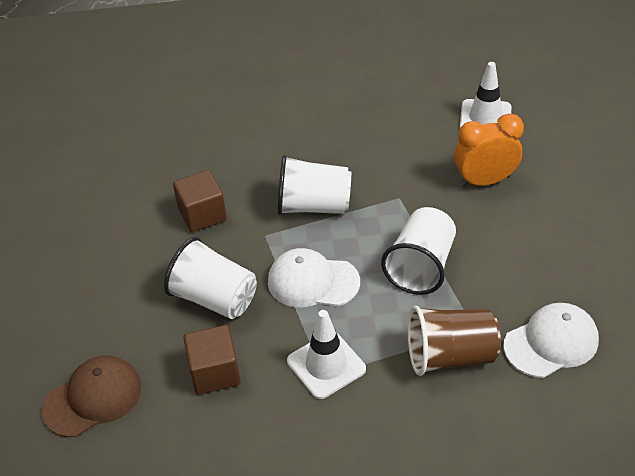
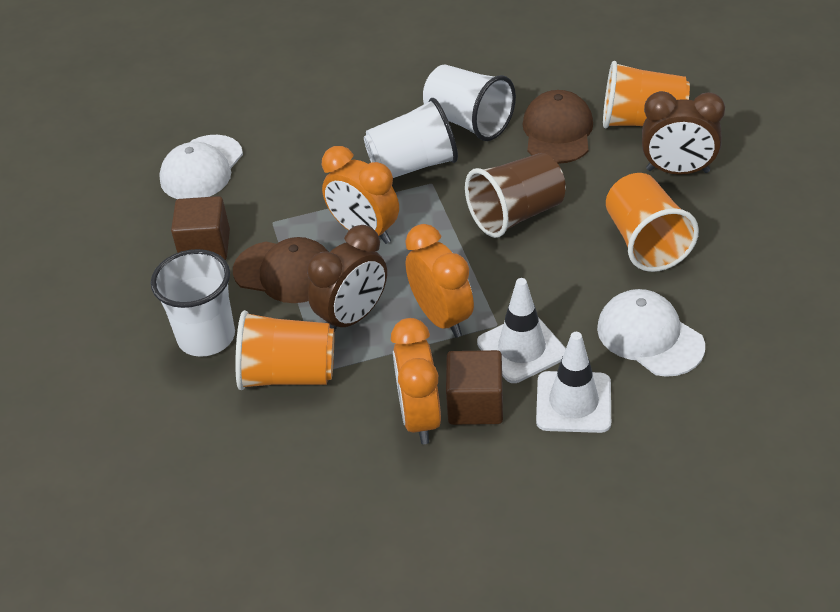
brown cap: [41,356,141,437] = 1 -> [233,237,328,303] [523,90,593,164] = 2
brown clock: none = 0 -> [307,225,387,332] [642,91,725,175] = 2
orange clock: [454,114,524,187] = 1 -> [322,146,399,244] [391,318,441,444] [405,224,474,338] = 3
orange cup: none = 0 -> [235,310,334,390] [603,61,690,128] [606,173,699,272] = 3

